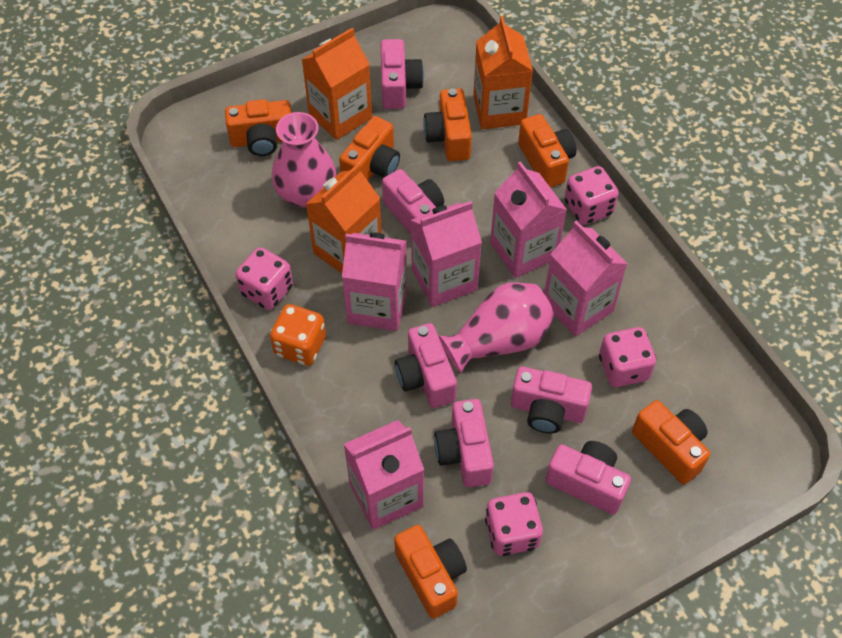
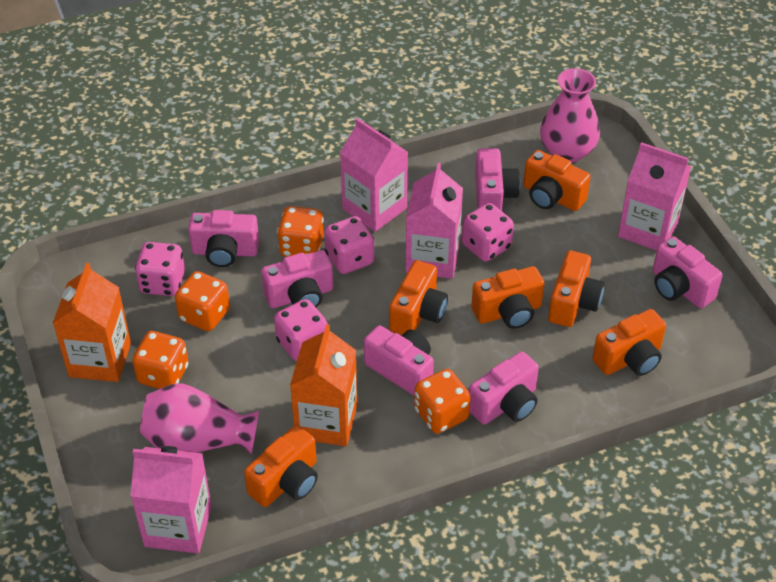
orange carton: [302,28,372,140] [306,164,382,273] [473,16,533,129] = 3 -> [53,263,131,382] [290,324,357,446] = 2
orange dice: [270,304,326,366] = 1 -> [132,331,188,389] [175,271,230,331] [277,206,324,257] [414,369,471,434] = 4
pink carton: [342,232,407,331] [344,420,424,530] [411,201,482,307] [490,161,567,278] [544,220,627,337] = 5 -> [130,446,212,554] [340,118,408,232] [405,163,463,279] [618,142,691,251] = 4

